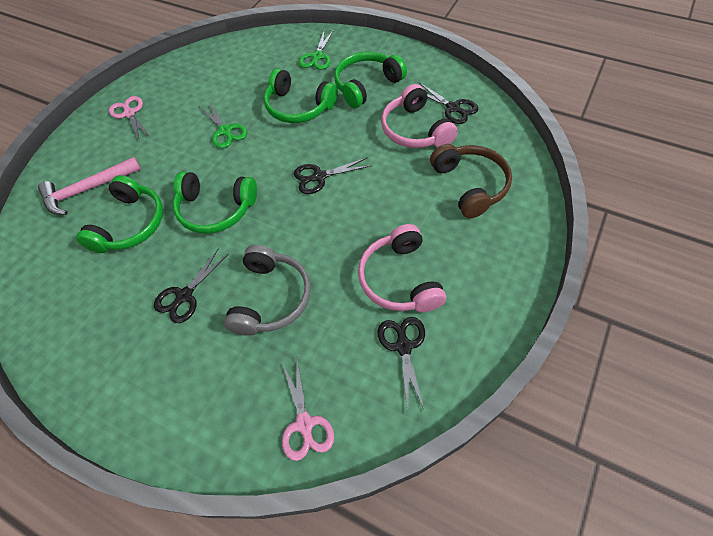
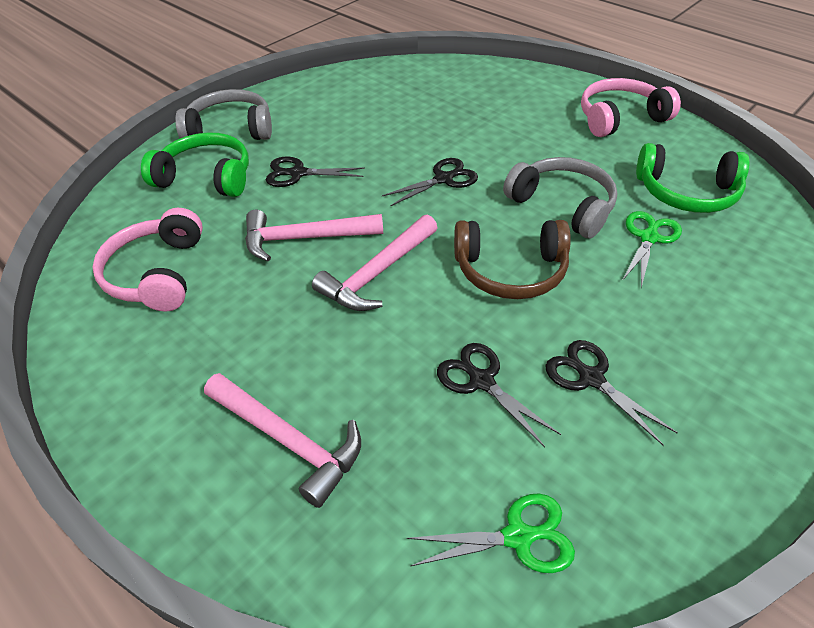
green headphones: [76,175,163,253] [173,171,257,233] [264,68,338,123] [334,51,407,108] = 4 -> [141,132,249,197] [636,143,749,213] = 2
grey headphones: [224,245,311,336] = 1 -> [175,89,272,140] [503,157,617,239] = 2
pink hammer: [38,157,141,215] = 1 -> [204,373,361,508] [245,210,383,261] [312,215,438,311] = 3
pink scissors: [109,96,151,142] [282,359,334,461] = 2 -> none = 0

